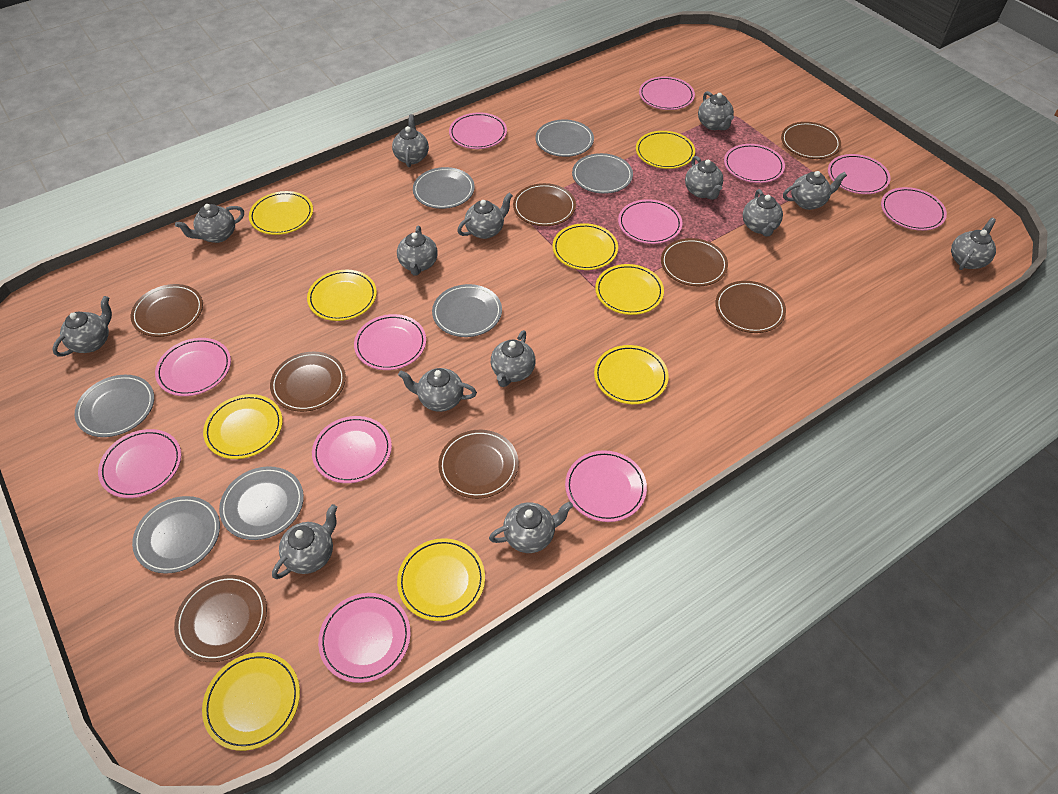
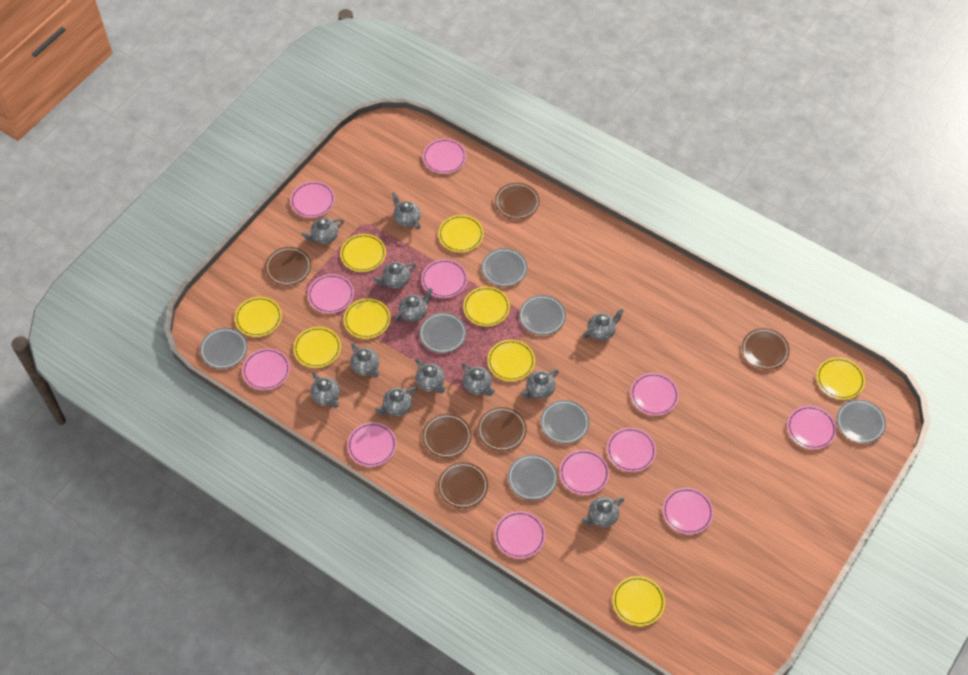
brown plate: [131,284,203,337] [174,575,267,662] [270,352,346,412] [438,430,518,499] [513,183,576,226] [661,238,728,286] [715,281,786,333] [781,122,841,159] = 8 -> [265,247,311,285] [422,414,472,458] [438,462,488,508] [478,407,527,451] [495,183,539,219] [742,328,790,370] = 6
grey teapot: [52,296,112,357] [175,204,244,243] [272,504,337,579] [392,114,429,167] [397,225,438,276] [398,368,477,412] [457,193,513,239] [489,502,573,553] [491,330,536,387] [685,156,723,200] [698,91,734,130] [743,189,783,236] [783,171,847,210] [951,218,996,270] = 14 -> [301,218,344,244] [311,372,340,408] [350,343,379,378] [373,262,416,289] [375,387,417,416] [392,192,421,229] [395,288,433,322] [416,359,446,394] [462,363,495,396] [521,369,559,399] [582,497,624,527] [583,309,624,341] = 12

